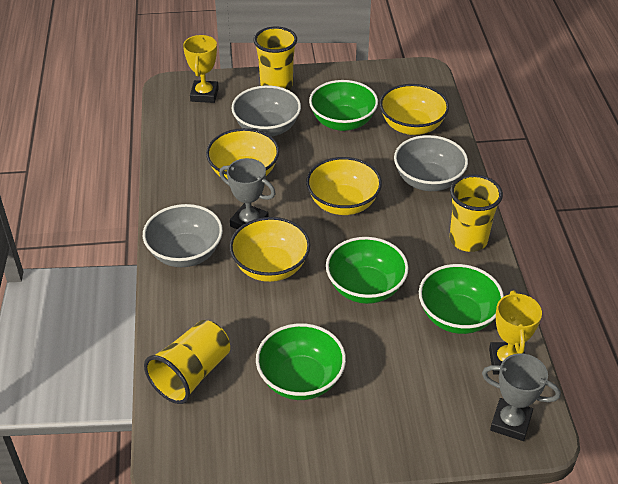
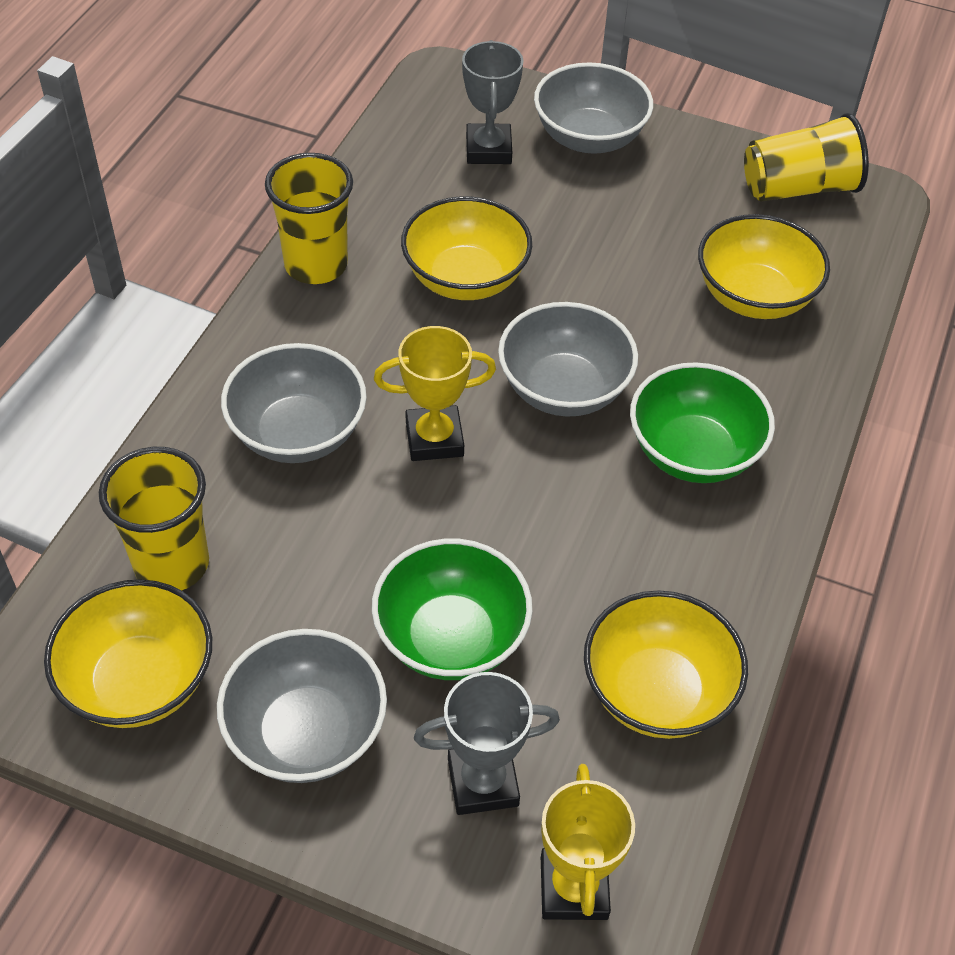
green bowl: [256,323,346,400] [309,80,378,131] [326,237,409,304] [419,264,504,334] = 4 -> [372,539,533,680] [630,362,775,483] = 2
grey bowl: [143,204,223,267] [231,85,301,137] [394,135,468,191] = 3 -> [217,629,387,783] [221,343,367,463] [498,302,638,417] [534,62,653,154] = 4

